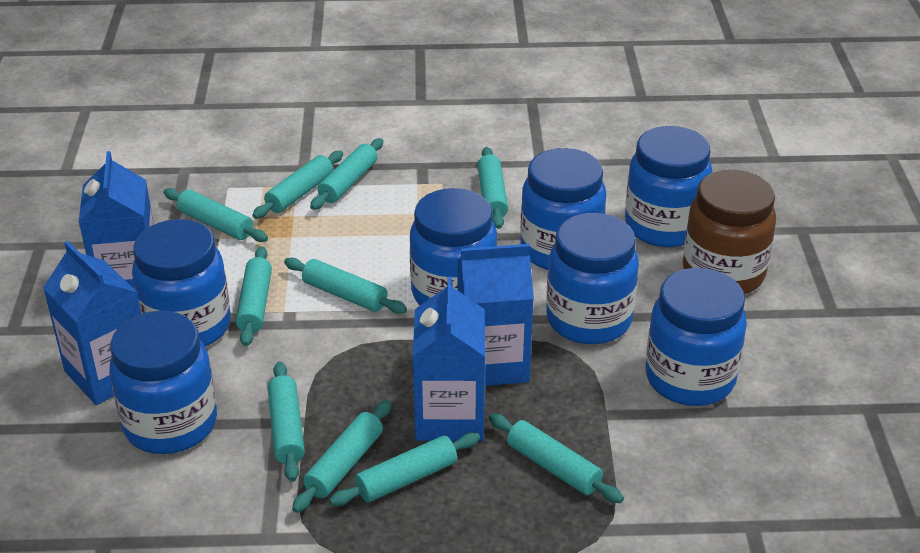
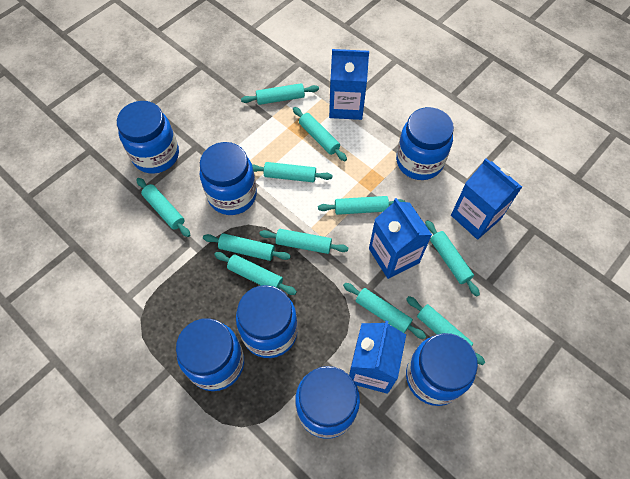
brown jar: [683,170,776,294] = 1 -> none = 0
turquoise rolling pin: [164,188,268,242] [236,247,272,346] [252,151,343,219] [268,361,305,482] [284,258,407,314] [292,400,392,513] [310,138,383,210] [329,432,480,506] [477,147,508,229] [489,413,624,503] = 10 -> [136,178,190,237] [203,233,291,261] [214,252,297,295] [241,83,319,105] [252,162,332,182] [259,229,348,254] [293,107,347,161] [318,196,405,215] [343,283,426,339] [406,296,485,365] [425,220,480,296] = 11

